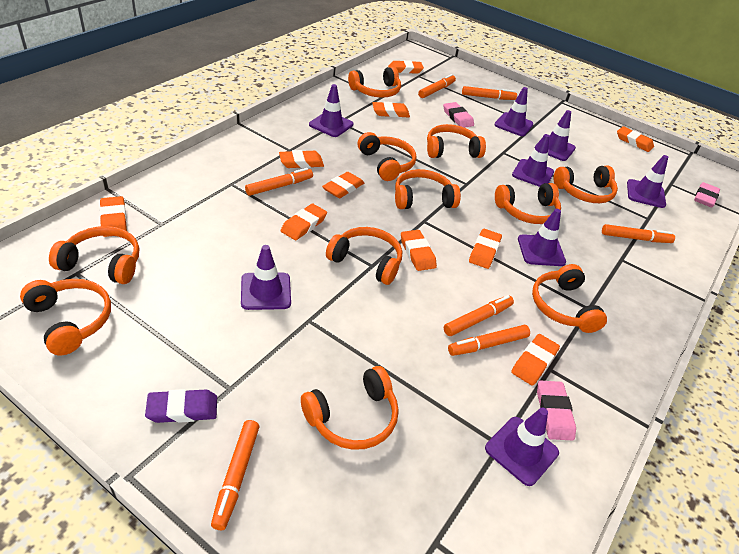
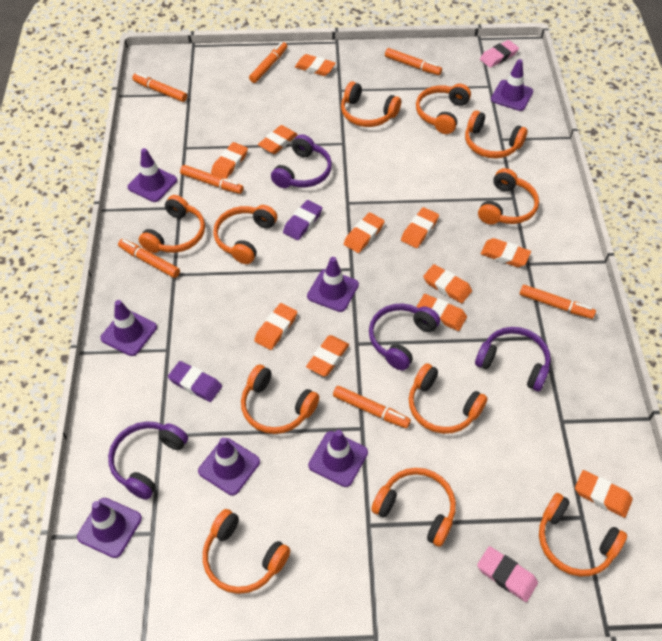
orange eraser: [99,196,127,237] [279,150,324,168] [281,204,327,240] [322,172,364,198] [372,102,410,117] [388,60,424,74] [401,230,437,271] [469,229,502,269] [511,334,560,386] [617,126,654,152] = 10 -> [211,142,248,179] [254,303,297,350] [258,125,298,154] [295,54,336,76] [306,335,349,376] [344,212,385,253] [401,207,439,248] [417,294,467,331] [423,264,472,303] [481,238,531,267] [575,470,633,518] = 11
pink eraser: [443,102,474,128] [537,380,576,440] [694,182,720,207] = 3 -> [477,546,538,602] [480,40,519,68] = 2
purple eraser: [145,389,217,423] = 1 -> [168,361,222,402] [283,200,322,240] = 2
purple headphones: none = 0 -> [108,422,188,500] [271,134,332,188] [369,303,440,370] [475,327,551,391] = 4
purple traffic cone: [241,245,291,310] [309,84,353,137] [485,407,559,486] [494,87,534,136] [512,134,554,187] [518,209,566,266] [535,110,576,161] [627,155,668,208] = 8 -> [77,498,142,558] [100,300,157,356] [127,148,177,202] [198,438,260,495] [307,257,359,312] [308,430,368,487] [491,59,533,111] = 7

